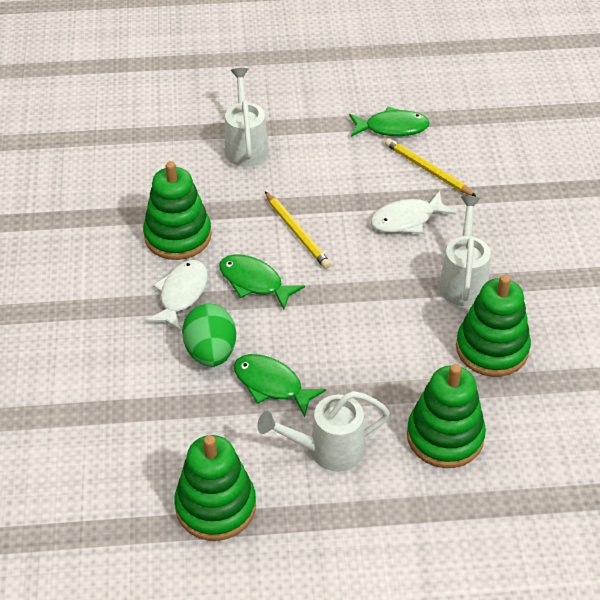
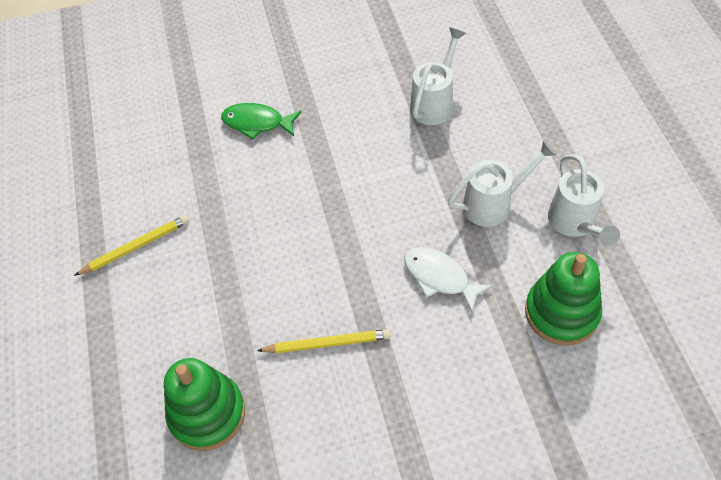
green egg: [182,304,236,367] = 1 -> none = 0
green fish: [219,254,305,310] [234,354,326,417] [349,107,430,137] = 3 -> [221,103,301,140] = 1
green stacking toy: [143,161,212,260] [174,435,256,541] [407,364,486,468] [456,275,531,377] = 4 -> [164,358,245,451] [525,252,602,345] = 2
white fish: [146,260,208,331] [371,191,456,234] = 2 -> [404,247,493,312] = 1

